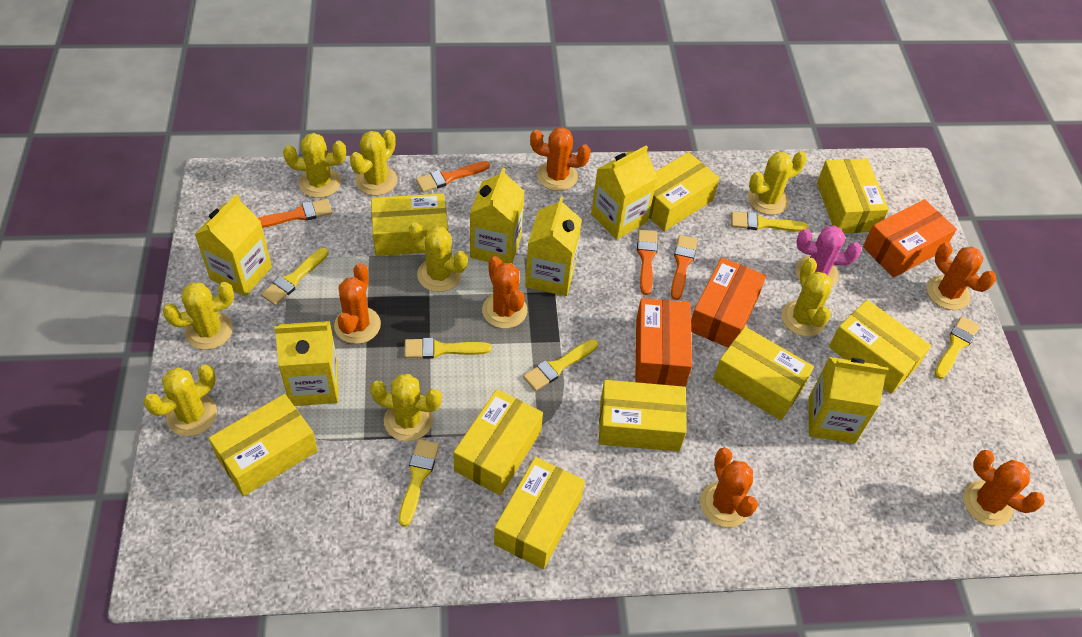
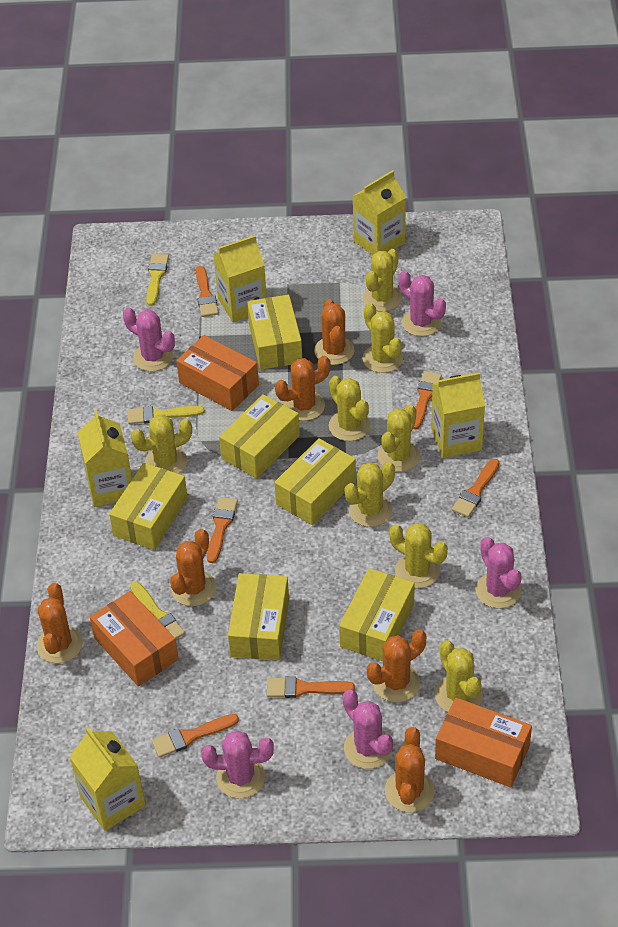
orange brush: [258,199,332,228] [416,161,490,192] [637,230,658,295] [671,235,697,300] = 4 -> [152,714,239,758] [196,266,219,317] [207,497,238,563] [267,676,355,698] [413,371,442,429] [452,459,499,517] = 6
pink cactus: [795,226,861,287] = 1 -> [123,307,175,371] [201,730,274,799] [342,690,393,769] [398,270,446,336] [476,537,522,609] = 5
yellow box: [209,394,318,496] [371,193,448,256] [453,389,543,495] [494,457,585,569] [599,380,687,452] [649,152,720,231] [713,327,814,420] [817,158,889,233] [829,300,931,394] = 9 -> [109,463,188,550] [219,394,300,479] [228,573,289,660] [247,295,302,370] [274,438,356,525] [339,568,415,661] = 6
yellow brush: [261,248,328,305] [399,439,439,527] [404,338,491,359] [523,339,598,391] [731,211,809,232] [934,316,979,379] = 6 -> [128,406,205,424] [130,582,185,639] [146,254,169,306] = 3
yellow carton: [195,194,272,296] [274,321,338,406] [470,168,524,264] [525,197,582,296] [591,145,658,240] [809,357,889,444] = 6 -> [70,728,146,831] [78,410,132,507] [213,235,267,322] [353,170,406,255] [431,372,485,458] = 5

